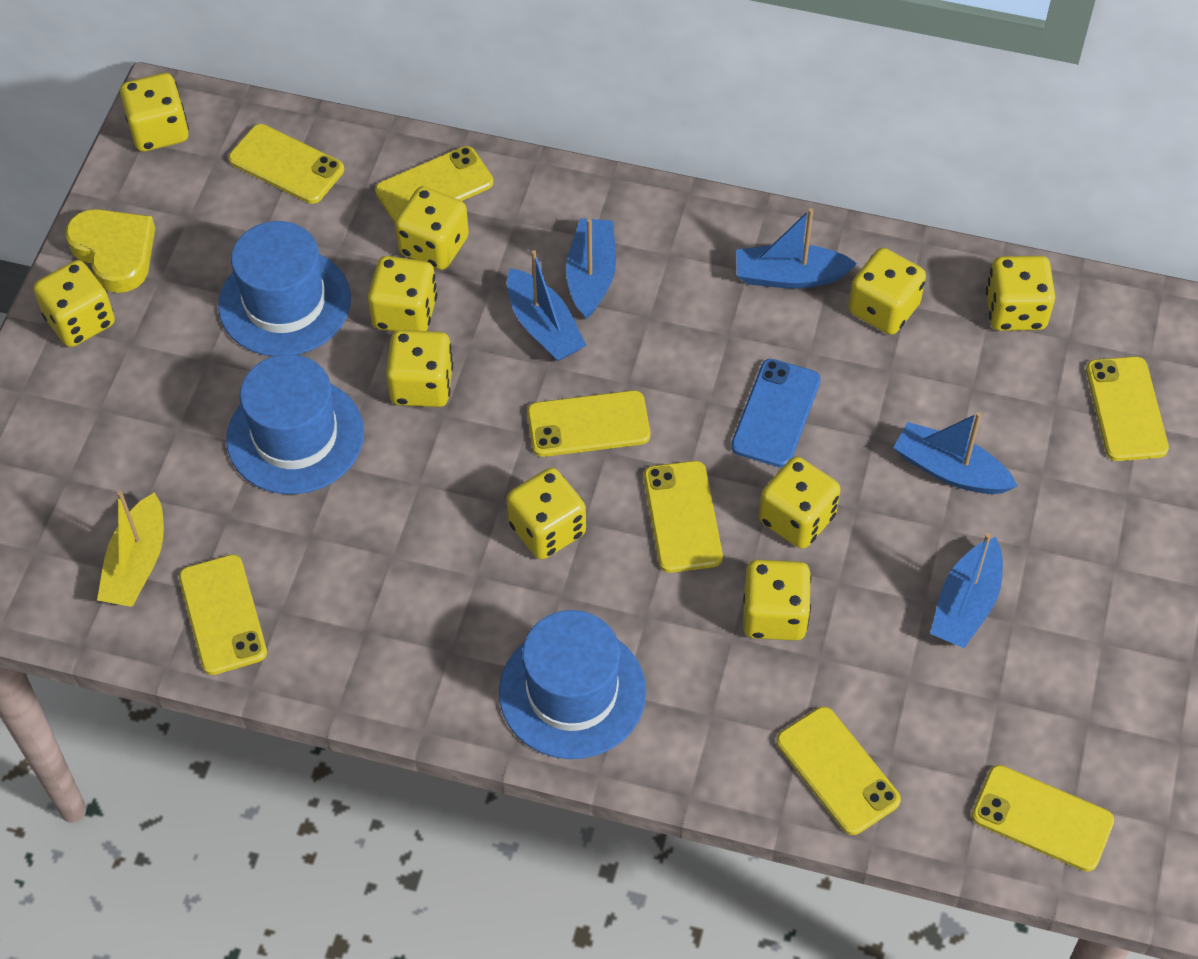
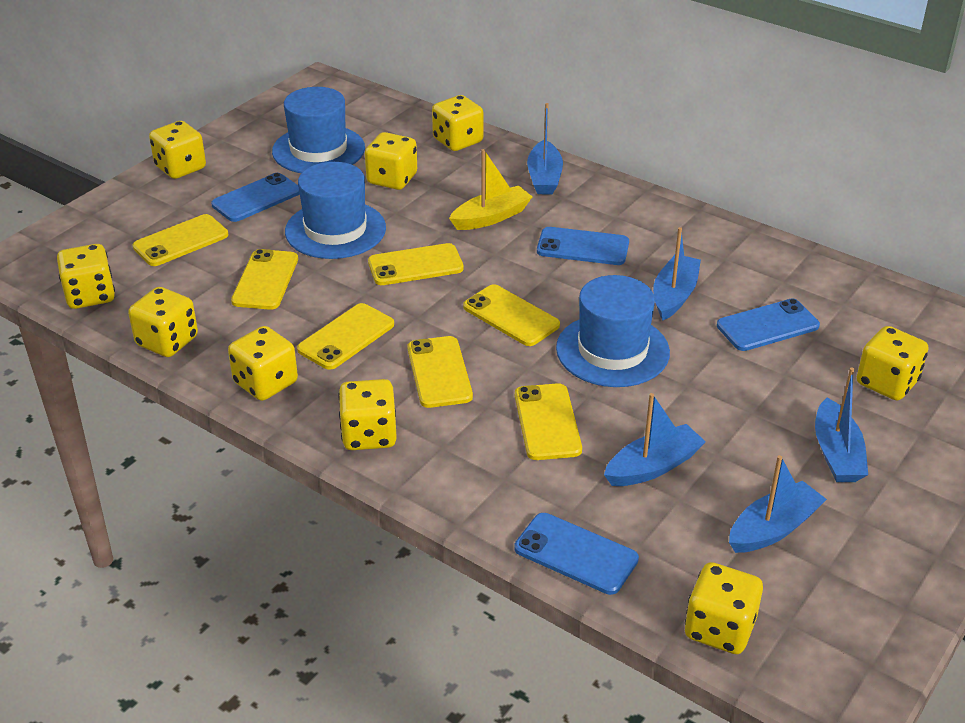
blue phone: [731,359,821,468] = 1 -> [211,173,300,222] [514,513,639,595] [537,227,629,265] [717,299,820,351] = 4
yellow dice: [33,260,115,347] [120,73,189,152] [368,256,437,332] [386,330,453,407] [395,186,469,270] [506,468,586,559] [743,560,811,641] [759,457,841,549] [848,248,926,335] [986,256,1055,331] = 10 -> [57,244,115,309] [128,287,198,357] [149,121,206,179] [228,326,298,401] [338,379,397,450] [365,132,417,190] [432,95,483,151] [685,562,763,654] [857,326,928,401] = 9
yellow heart: [65,209,155,293] = 1 -> none = 0
yellow phone: [179,554,267,675] [228,124,344,204] [375,146,494,223] [527,390,650,457] [644,461,723,573] [776,707,901,835] [972,765,1114,872] [1086,356,1169,461] = 8 -> [133,214,228,266] [231,249,298,310] [297,303,394,370] [368,243,464,285] [407,336,473,408] [463,284,560,346] [515,383,582,460] = 7

